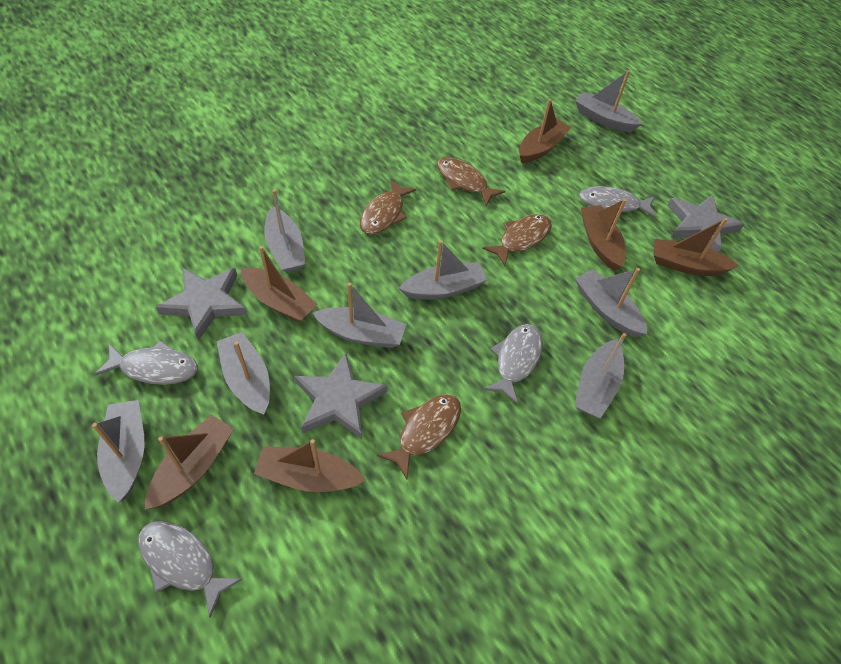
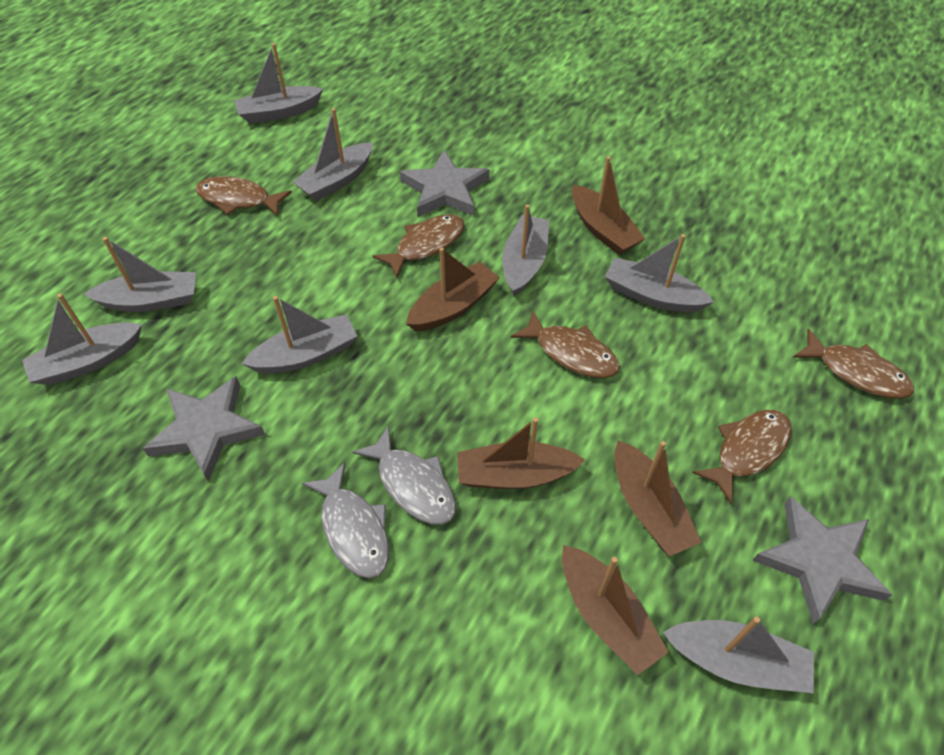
brown boat: [145,415,234,510] [241,246,318,323] [254,439,365,492] [519,99,571,163] [581,199,626,271] [654,218,739,276] = 6 -> [406,247,500,331] [457,418,585,489] [562,545,669,675] [572,156,645,255] [614,440,702,557] = 5
brown fish: [360,179,416,235] [377,394,461,480] [437,157,505,206] [482,214,552,266] = 4 -> [195,176,292,217] [373,214,464,278] [511,311,620,378] [692,410,792,503] [793,328,914,399] = 5
grey fish: [95,340,198,385] [138,521,243,618] [484,324,543,404] [579,186,656,218] = 4 -> [302,462,389,579] [352,425,456,525] = 2

